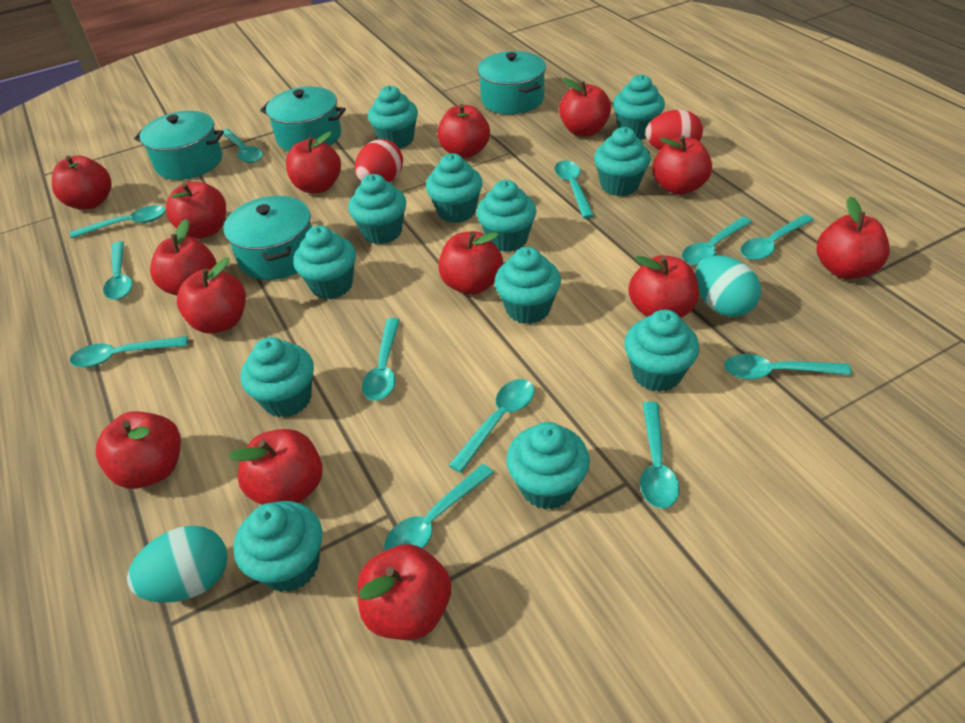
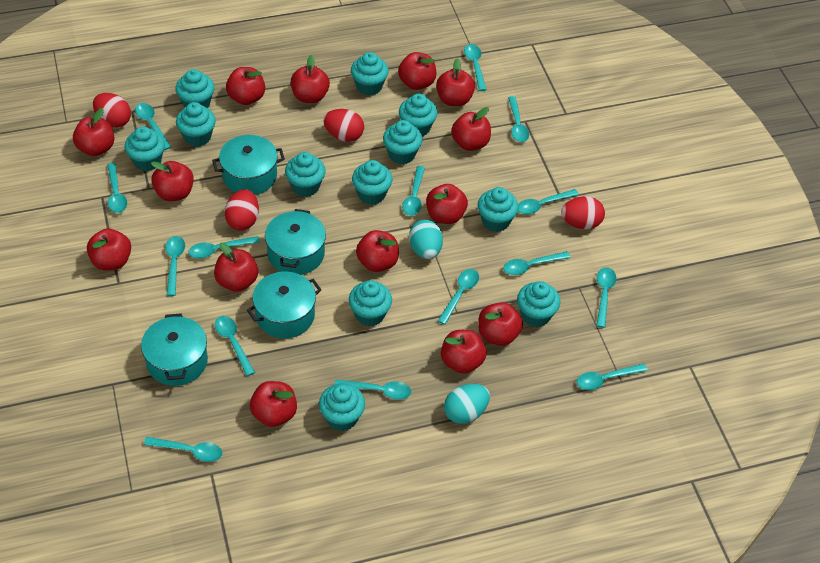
red egg: [355,139,403,182] [645,110,703,150] = 2 -> [93,93,131,127] [225,189,259,230] [323,109,364,142] [561,196,605,229] = 4
turquoise spoon: [70,205,166,239] [70,336,188,367] [103,241,132,300] [223,129,262,163] [362,318,400,401] [384,464,494,551] [449,379,534,473] [554,160,594,219] [640,401,679,509] [682,217,752,266] [724,354,852,379] [740,214,814,260] = 12 -> [107,163,127,213] [135,103,171,150] [144,437,223,462] [165,236,185,296] [188,236,260,258] [215,316,255,376] [335,380,412,400] [402,166,425,216] [438,269,479,325] [464,44,487,91] [503,251,571,275] [508,96,529,142] [518,189,579,214] [577,363,648,390] [596,267,616,328] = 15

